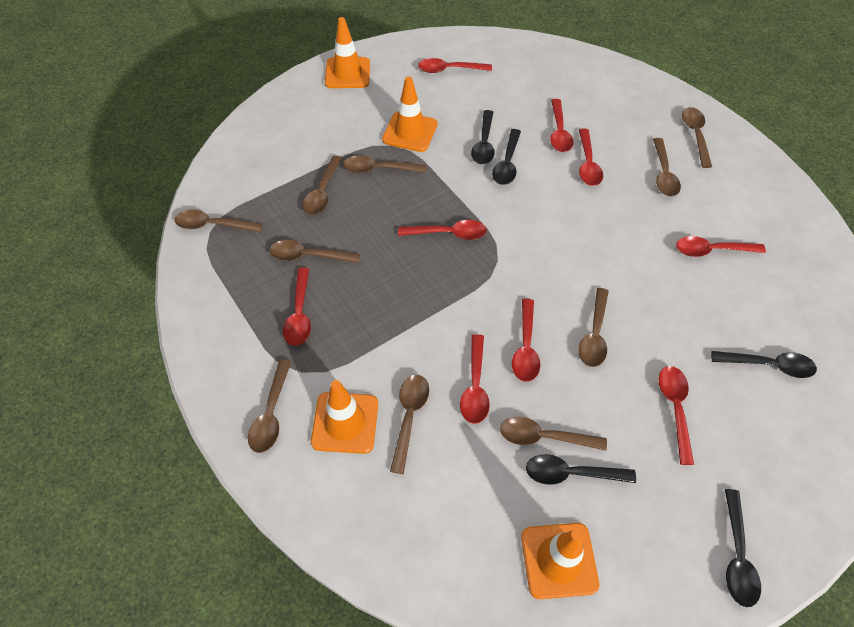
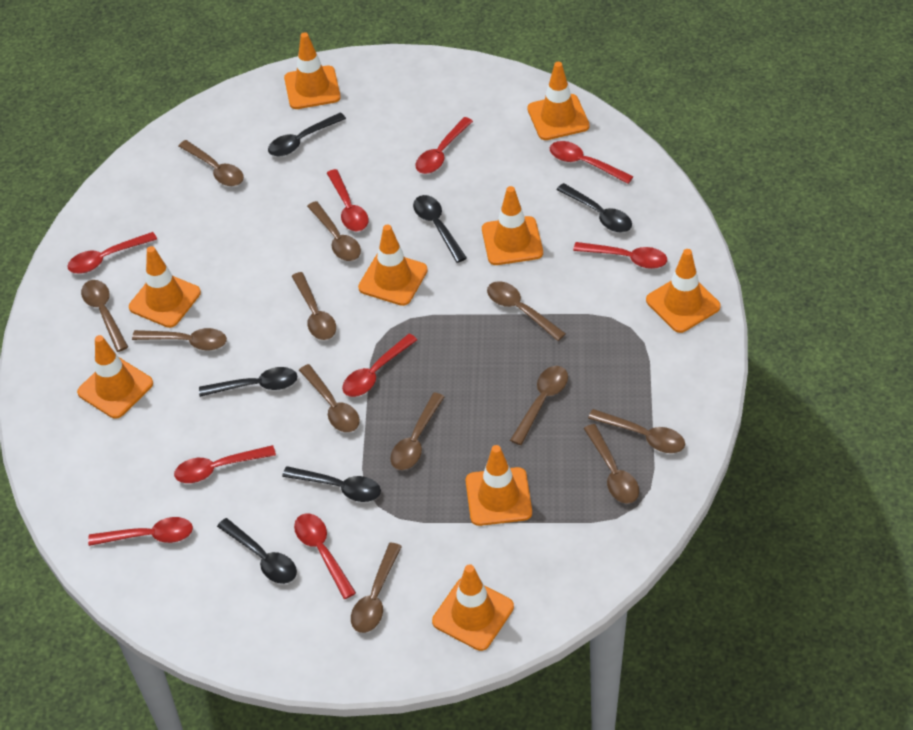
black spoon: [471,110,495,164] [492,129,521,185] [526,454,636,485] [711,351,817,378] [725,489,761,607] = 5 -> [199,367,297,397] [217,518,297,584] [268,112,346,156] [282,466,381,502] [413,195,467,263] [557,183,632,232] = 6
brown spoon: [174,210,263,232] [248,359,291,453] [270,240,360,263] [303,155,342,215] [343,155,426,173] [390,375,429,474] [500,417,607,451] [578,288,609,367] [653,138,681,196] [682,107,712,168] = 10 -> [81,280,128,352] [132,328,227,350] [178,140,244,186] [292,272,336,340] [299,364,360,432] [307,201,361,261] [351,543,402,633] [390,392,445,470] [487,281,566,341] [510,366,568,445] [584,424,639,504] [588,409,685,453] = 12
orange traffic cone: [311,380,378,454] [325,17,370,88] [382,76,438,152] [521,523,599,599] = 4 -> [77,335,153,419] [129,246,201,328] [284,32,341,109] [358,224,428,306] [432,564,514,651] [466,445,532,526] [482,186,543,265] [527,62,590,140] [646,249,721,333] = 9

